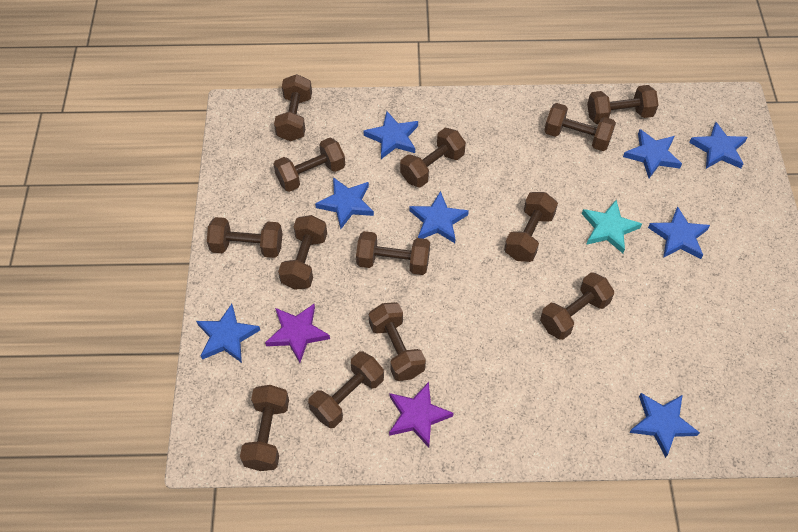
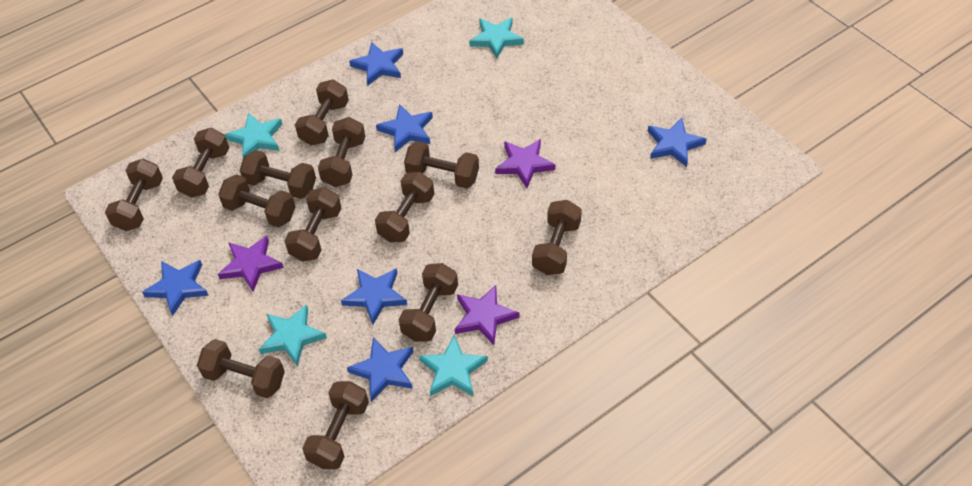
blue star: [196,304,260,363] [315,177,374,229] [364,111,418,159] [409,191,469,243] [623,129,682,178] [629,393,700,458] [648,206,710,259] [689,122,748,169] = 8 -> [142,260,209,316] [341,268,407,324] [347,337,413,402] [349,42,403,85] [376,104,433,152] [648,118,707,167] = 6
purple star: [265,304,330,363] [389,382,454,448] = 2 -> [218,236,284,292] [455,285,519,345] [495,139,555,188] = 3
turquoise star: [582,200,642,253] = 1 -> [225,112,283,158] [259,304,327,366] [419,335,488,397] [469,18,524,58] = 4

